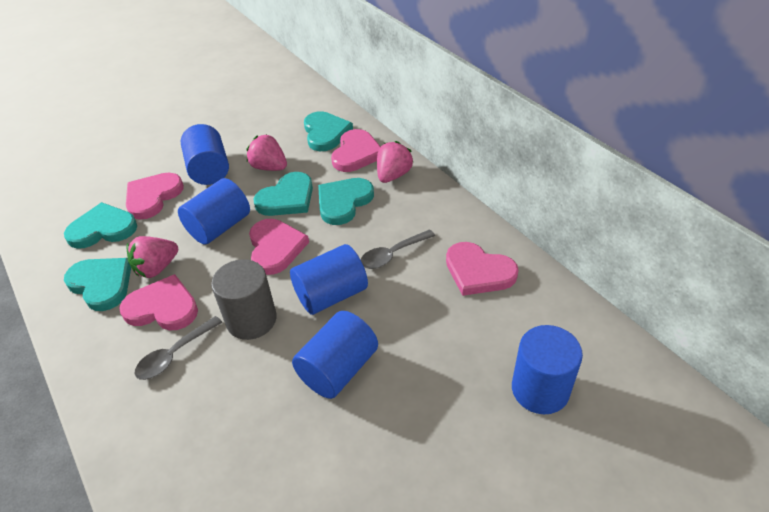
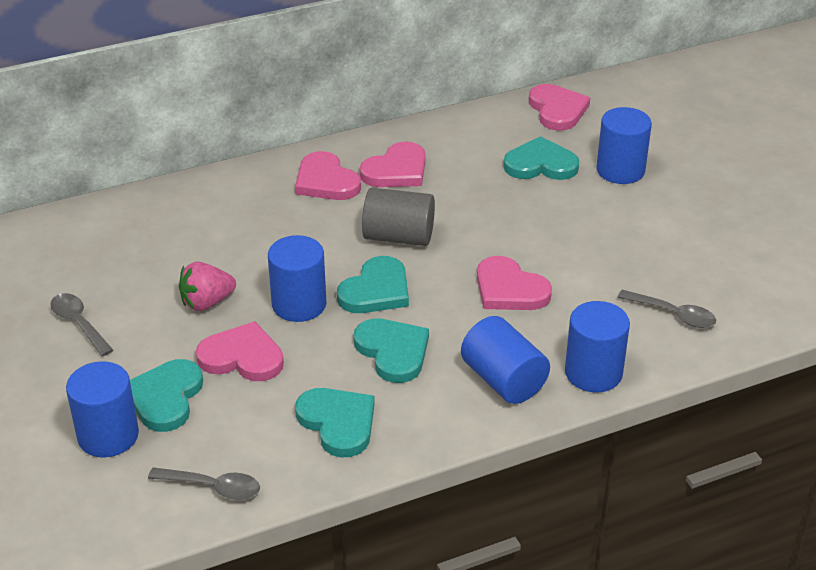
grey spoon: [135,316,223,380] [360,229,435,269] = 2 -> [50,293,113,356] [148,467,260,500] [617,290,716,328] = 3
pink strawberry: [127,236,178,278] [247,134,287,171] [377,141,413,183] = 3 -> [179,262,236,311] = 1

